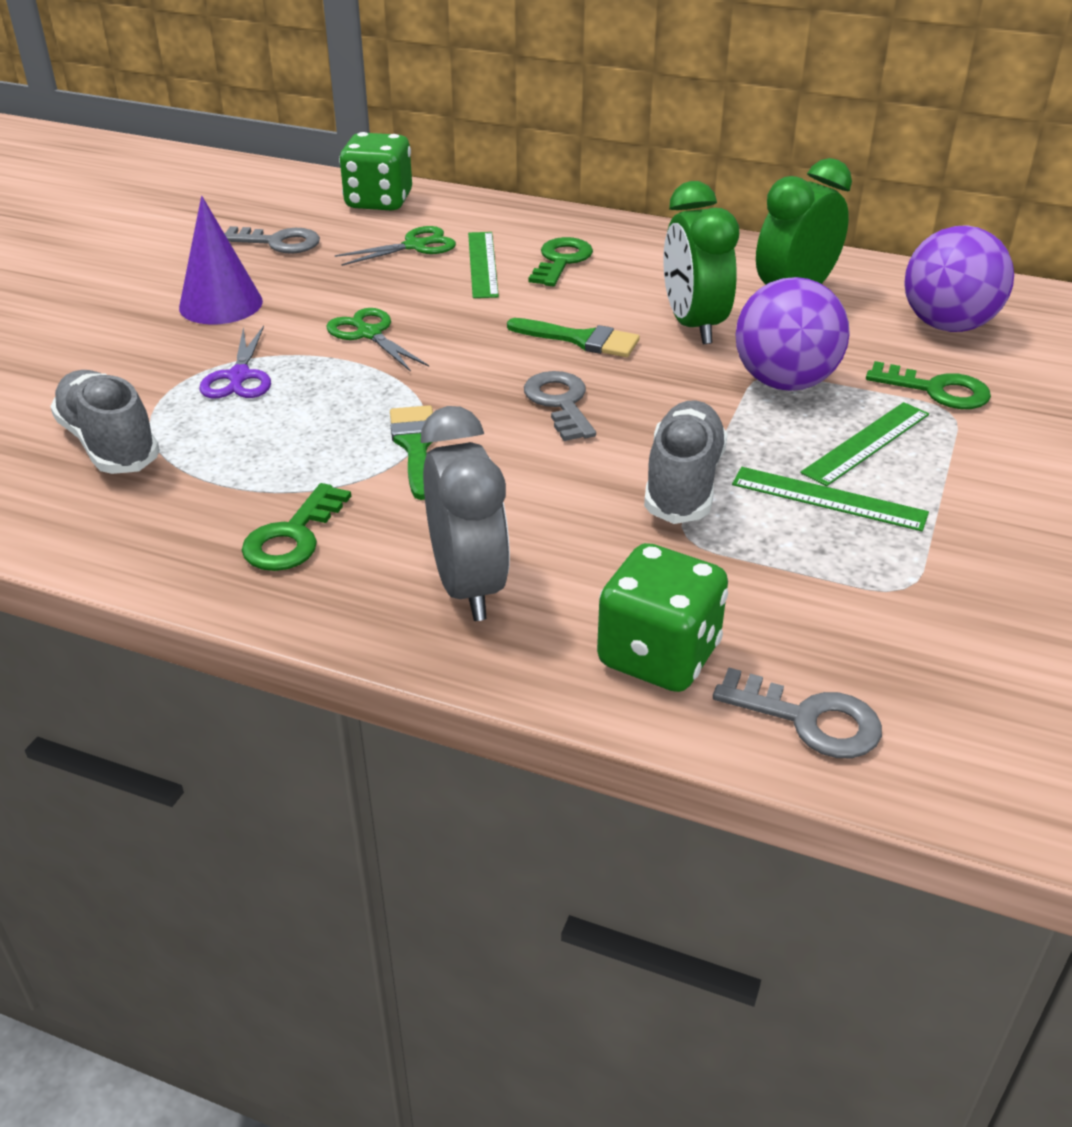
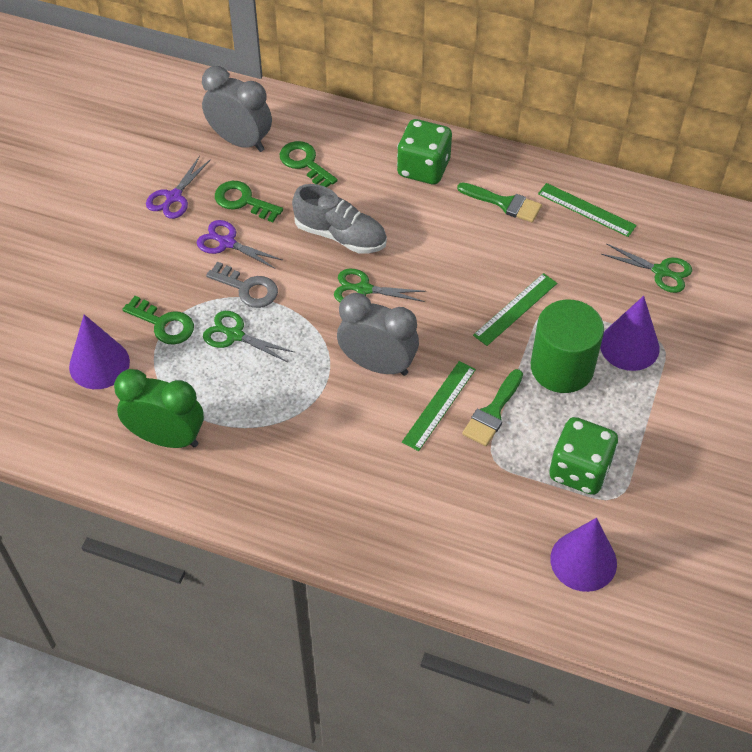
green clock: [663,181,739,344] [756,158,852,284] = 2 -> [114,369,204,448] = 1
green cylinder: none = 0 -> [531,300,604,393] = 1
green scissors: [326,308,429,372] [335,226,456,266] = 2 -> [203,311,294,362] [334,269,426,302] [601,243,692,293] = 3
grey clock: [421,406,510,621] = 1 -> [202,66,272,152] [337,293,419,376] = 2
grey key: [224,226,320,254] [524,371,596,441] [713,668,882,758] = 3 -> [206,262,278,308] = 1
grey shoe: [50,370,160,474] [644,400,728,524] = 2 -> [292,184,387,253] = 1
purple ball: [736,277,850,391] [904,225,1014,332] = 2 -> none = 0
purple cone: [179,196,263,324] = 1 -> [69,314,130,389] [550,518,617,592] [600,296,660,371] = 3
purple scissors: [199,326,271,399] = 1 -> [146,156,211,219] [197,220,282,269] = 2

